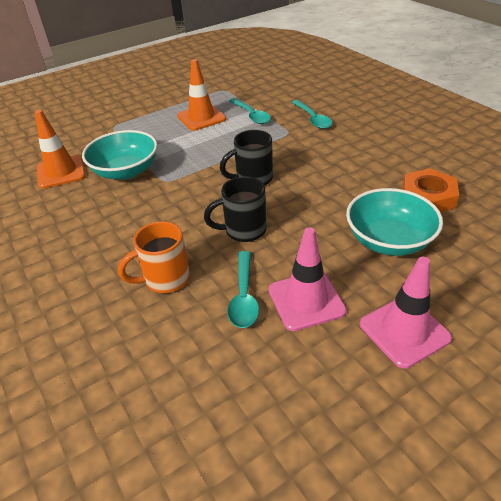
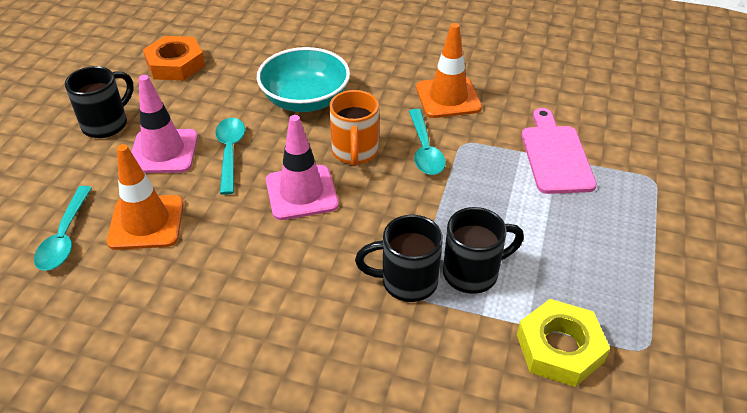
black mug: [204,177,266,242] [220,130,273,186] = 2 -> [65,66,134,138] [355,215,443,302] [443,207,524,294] = 3
pink cutting board: none = 0 -> [522,108,597,194] = 1
turquoise bowl: [82,130,158,180] [346,188,443,256] = 2 -> [257,47,350,112] = 1
yellow nut: none = 0 -> [517,299,610,387] = 1

